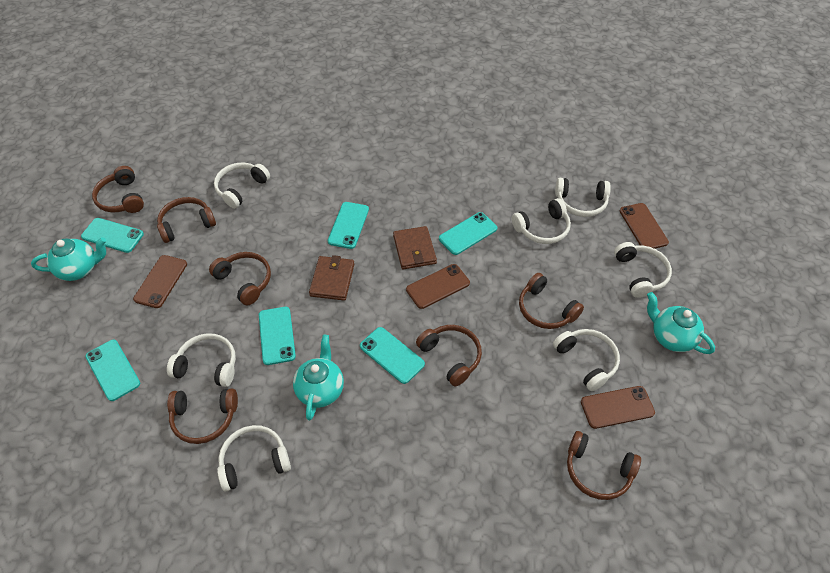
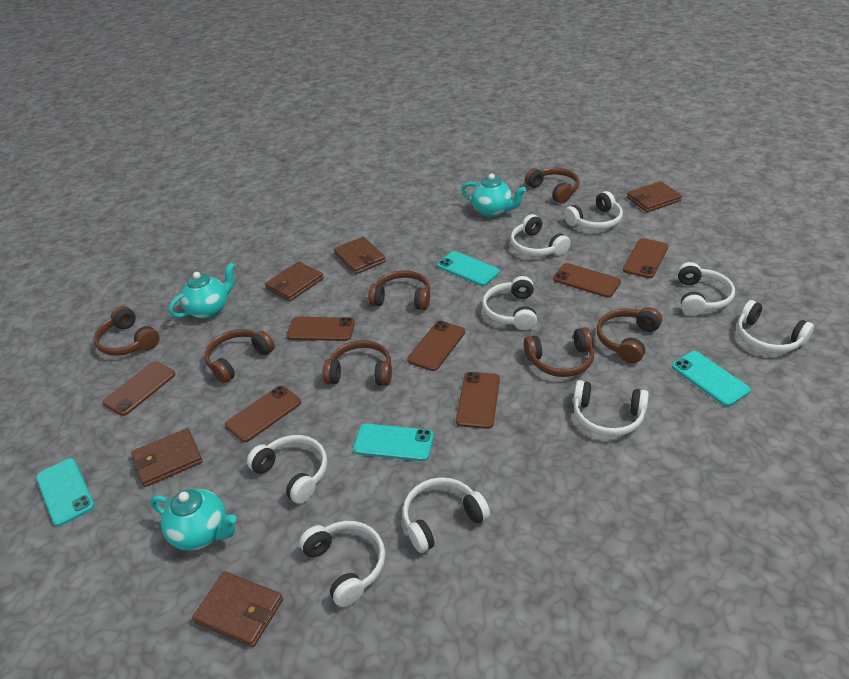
brown phone: [133,255,187,308] [406,264,470,309] [581,386,655,429] [620,203,669,249] = 4 -> [103,362,175,416] [225,386,301,442] [287,317,355,341] [407,321,465,371] [456,372,500,429] [553,263,621,298] [623,238,668,278] = 7
brown wallet: [309,255,354,301] [393,226,437,269] = 2 -> [132,428,203,487] [192,571,283,647] [265,261,324,301] [334,237,386,274] [627,181,682,212] = 5
turquoise phone: [81,218,144,253] [85,340,140,401] [259,307,296,365] [328,202,369,249] [360,327,425,384] [439,212,497,255] = 6 -> [36,458,95,526] [353,424,434,461] [437,251,500,286] [672,351,751,406] = 4
white headphones: [167,333,236,387] [214,162,270,209] [217,425,291,491] [512,198,571,244] [553,329,620,391] [555,178,611,217] [614,242,672,298] = 7 -> [247,435,327,504] [299,521,385,607] [402,477,490,553] [482,276,537,330] [511,214,571,256] [564,191,623,230] [573,380,649,437] [677,262,735,316] [737,300,814,353] = 9

